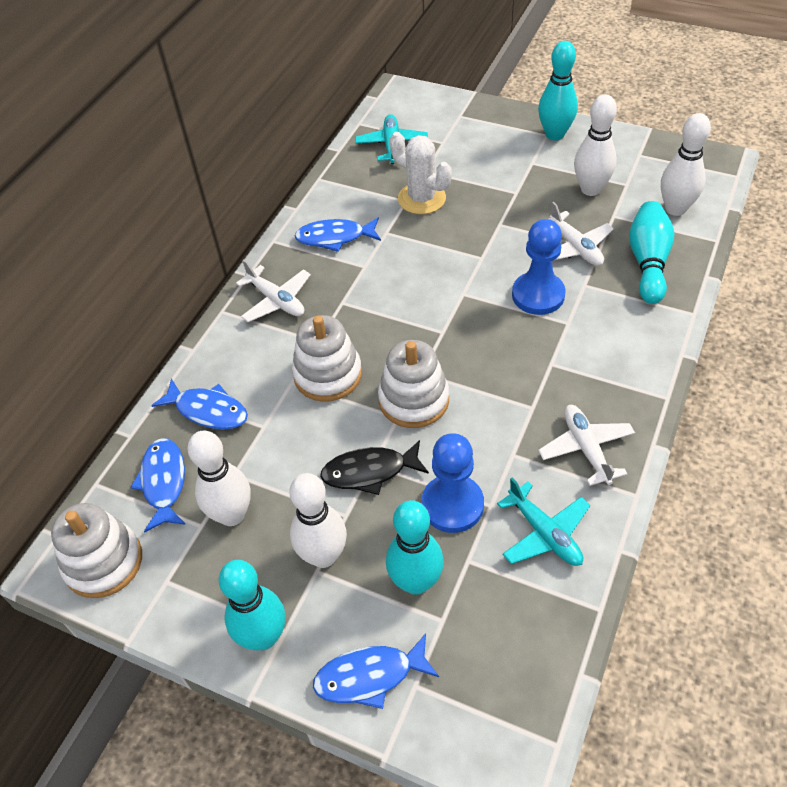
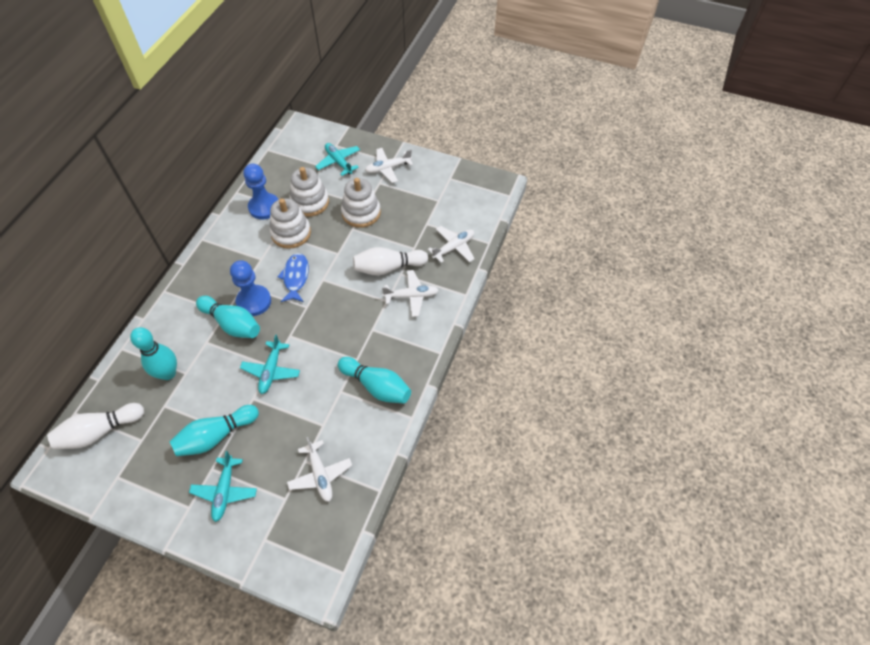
black fish: [320,440,429,495] = 1 -> none = 0
blue fish: [130,438,186,532] [151,378,248,429] [295,217,381,252] [313,633,439,709] = 4 -> [277,253,309,302] = 1
turquoise plane: [355,114,428,164] [497,478,590,566] = 2 -> [189,451,257,522] [240,334,300,394] [315,143,360,176] = 3
white bowling pin: [187,431,251,526] [289,473,347,568] [574,94,617,196] [661,113,711,216] = 4 -> [47,403,144,449] [353,247,428,276] = 2
white cactus: [390,132,452,214] = 1 -> none = 0
white plane: [236,259,311,322] [538,405,635,486] [549,202,614,266] = 3 -> [287,437,352,502] [365,148,413,183] [382,270,439,317] [428,226,475,263] = 4

